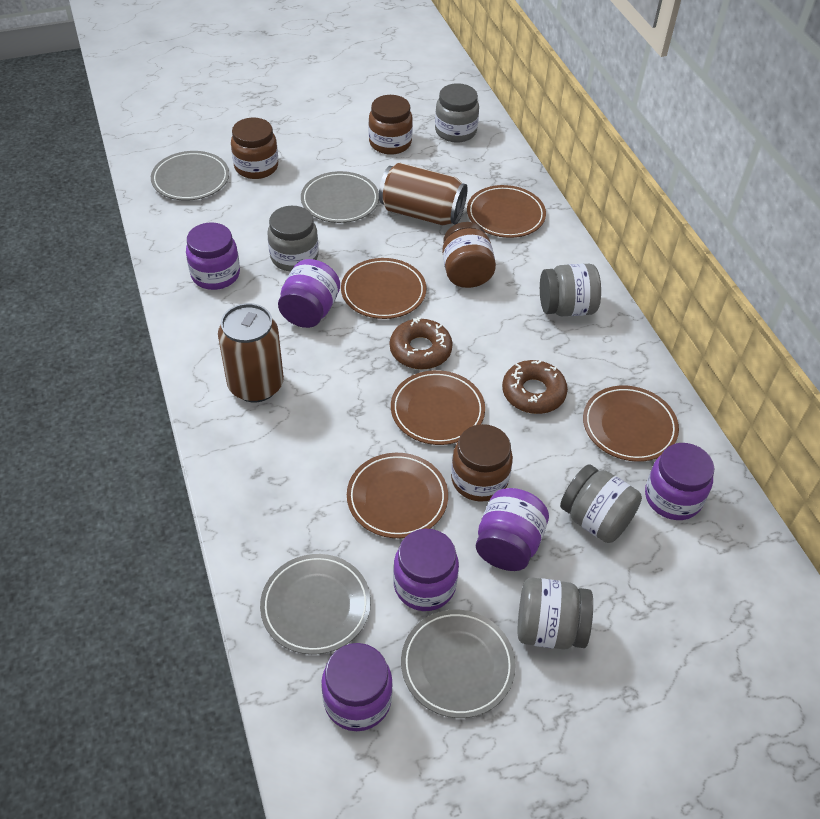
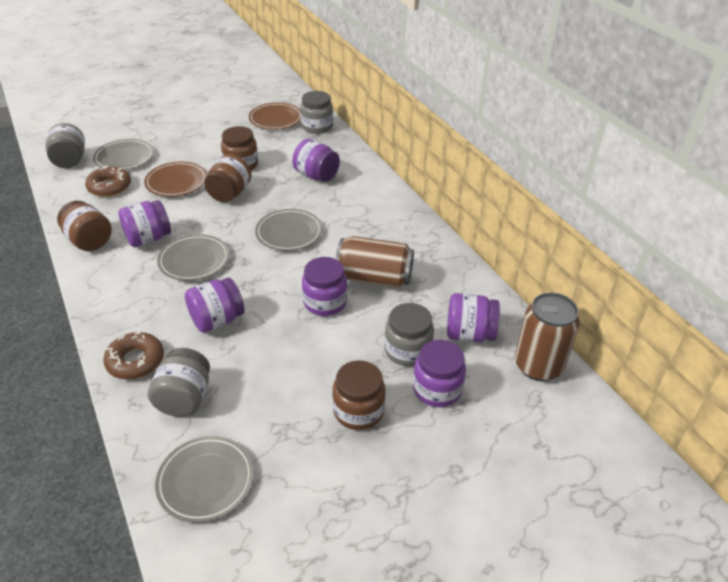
brown plate: [341,258,426,319] [347,453,448,538] [391,370,485,445] [467,185,546,238] [583,385,679,462] = 5 -> [144,162,207,197] [249,102,301,130] = 2
grey jar: [267,206,318,272] [435,83,479,143] [518,578,593,650] [540,264,601,316] [560,464,642,543] = 5 -> [46,123,85,168] [148,348,210,417] [300,91,333,134] [385,303,434,367] = 4

